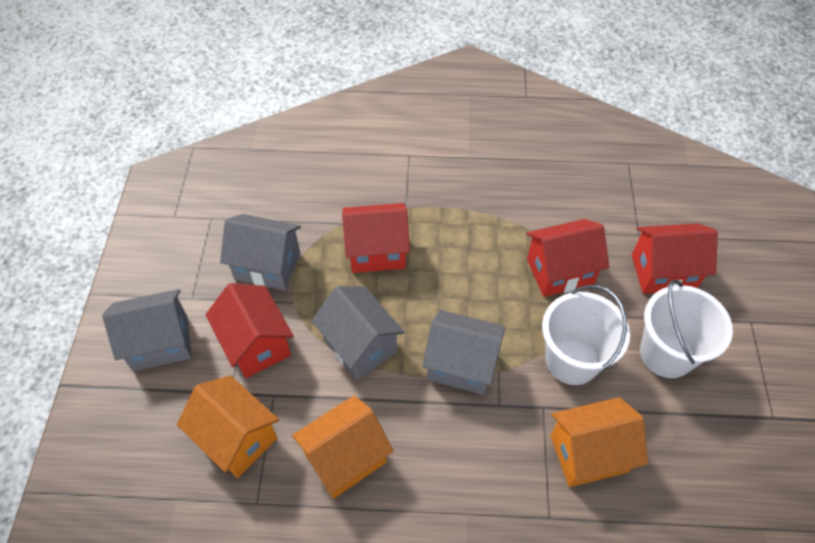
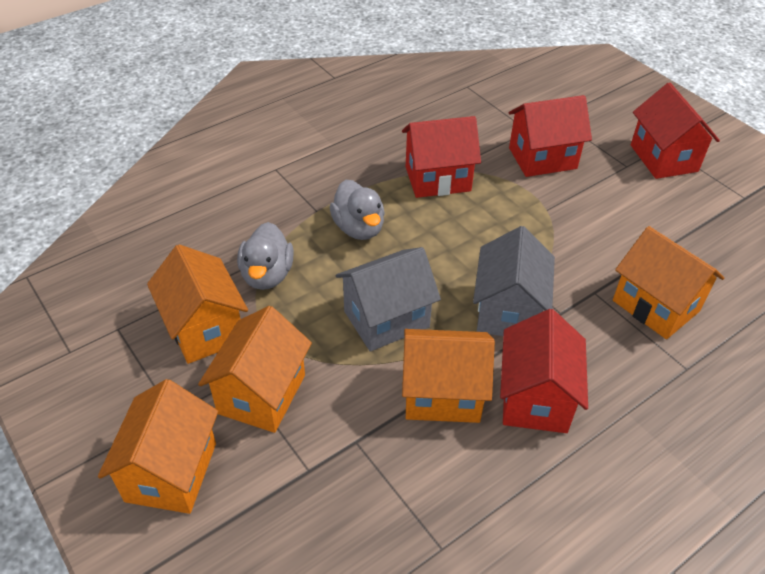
grey duck: none = 0 -> [237,222,294,290] [330,180,385,240] = 2
grey house: [102,289,192,371] [220,214,301,290] [312,286,405,380] [422,310,505,395] = 4 -> [335,247,441,351] [473,226,555,336] = 2
orange house: [177,375,279,478] [292,396,393,498] [551,397,648,487] = 3 -> [98,379,218,514] [147,244,248,364] [198,306,312,433] [402,329,495,423] [613,226,724,339] = 5
white bucket: [542,285,630,385] [640,279,733,378] = 2 -> none = 0

